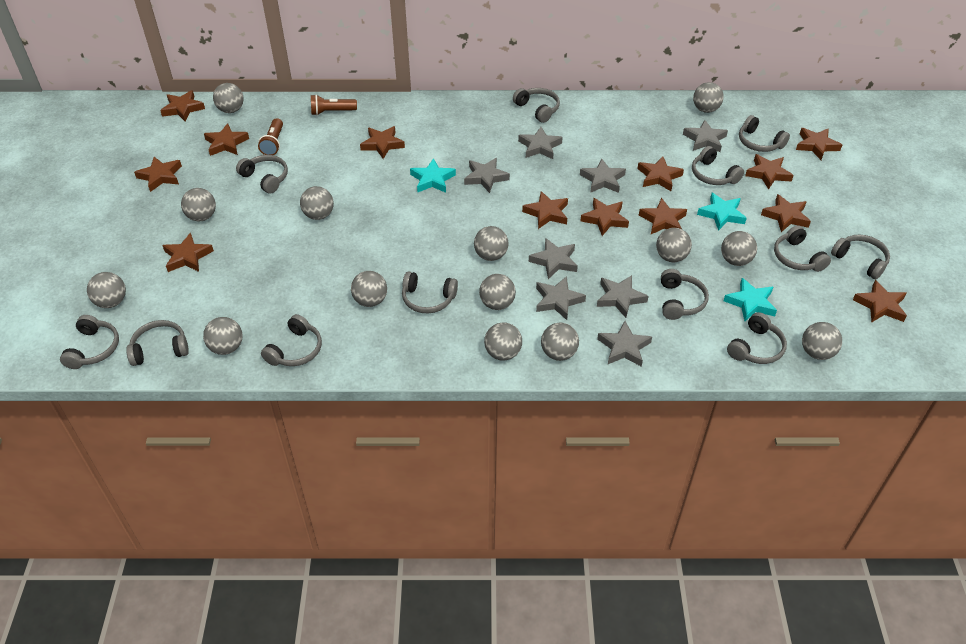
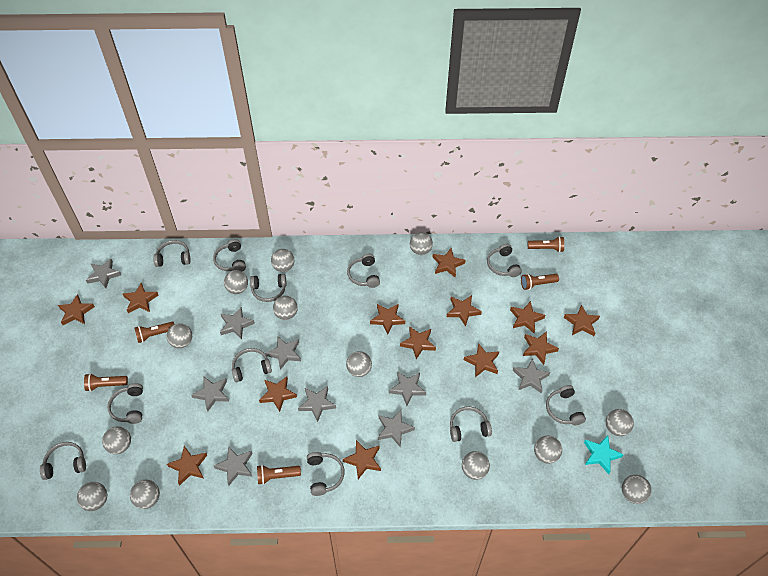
brown flashlight: [258,118,283,155] [311,94,357,115] = 2 -> [84,373,128,391] [134,322,174,343] [257,465,301,485] [521,274,559,290] [528,236,564,252] = 5
grey ball: [87,272,126,308] [181,188,216,221] [203,317,243,355] [213,83,244,113] [300,186,334,220] [351,271,387,307] [474,226,508,261] [479,274,516,310] [484,322,522,361] [541,323,579,361] [656,228,692,262] [693,82,724,113] [721,231,757,266] [802,322,842,360] = 14 -> [77,482,107,511] [102,426,131,454] [130,480,160,509] [167,323,192,348] [224,270,248,294] [271,249,294,272] [273,296,298,320] [346,351,372,377] [410,232,433,255] [462,451,490,480] [534,435,562,464] [606,409,634,436] [622,475,652,504] = 13
grey headphones: [60,315,119,369] [126,320,189,366] [236,155,288,194] [261,314,322,366] [402,271,458,313] [513,88,560,123] [661,269,709,320] [692,146,744,185] [727,312,787,364] [739,115,790,152] [774,225,831,272] [831,234,890,279] = 12 -> [40,442,86,480] [107,383,143,424] [153,240,190,267] [213,239,246,272] [232,348,272,382] [250,274,286,302] [307,452,344,496] [347,253,380,288] [450,406,492,442] [487,244,522,277] [546,385,586,425] = 11
grey star: [464,158,510,193] [518,127,563,159] [529,238,578,279] [536,276,586,320] [580,159,626,193] [597,275,649,318] [597,321,652,367] [683,120,728,152] = 8 -> [86,259,121,288] [191,377,229,411] [214,446,253,485] [220,307,255,339] [265,336,301,370] [298,386,336,422] [378,410,415,448] [389,371,426,406] [513,358,550,393] = 9
turquoise star: [410,158,456,193] [697,193,747,231] [724,278,777,321] = 3 -> [584,436,624,474] = 1

